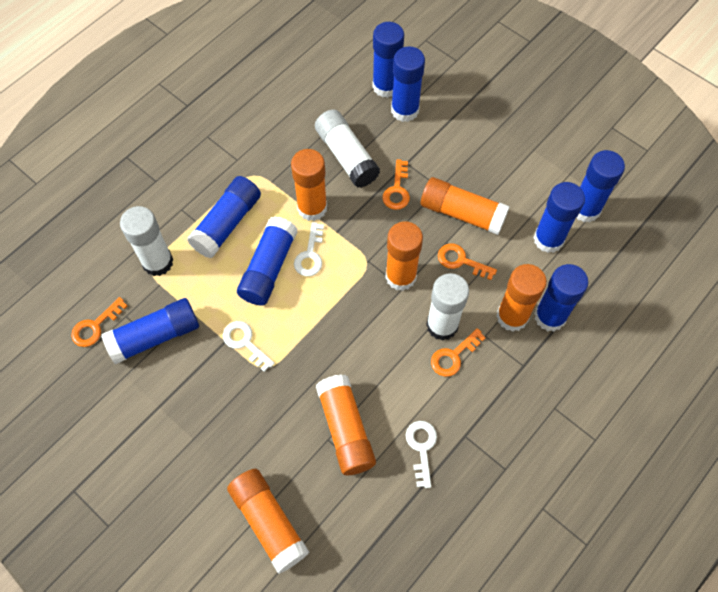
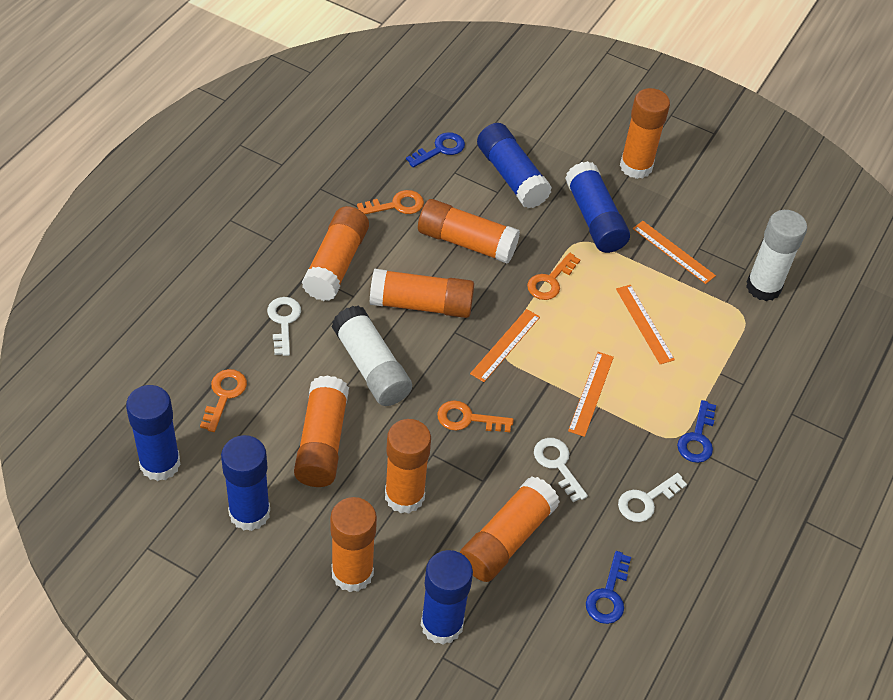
blue glue stick: [101,298,199,364] [187,176,261,258] [237,217,298,306] [372,22,404,98] [391,46,425,122] [533,182,585,253] [534,264,589,332] [576,150,625,222] = 8 -> [126,385,181,481] [221,435,270,531] [421,550,473,645] [477,123,552,208] [565,161,630,253] = 5
blue key: none = 0 -> [406,132,465,168] [586,551,631,624] [677,400,716,463] = 3
orange glue stick: [227,469,309,574] [291,149,327,221] [316,374,376,475] [385,221,423,291] [421,177,510,235] [496,264,547,332] = 6 -> [294,375,349,487] [302,206,369,301] [330,497,377,592] [370,269,474,318] [385,419,431,514] [418,199,520,263] [460,476,560,582] [620,88,670,179] = 8
orange ruler: none = 0 -> [470,309,540,382] [568,352,614,437] [616,285,675,364] [633,221,716,284] = 4
white glue stick: [120,206,173,276] [315,109,380,188] [426,273,469,341] = 3 -> [332,305,412,406] [746,210,807,301] = 2

